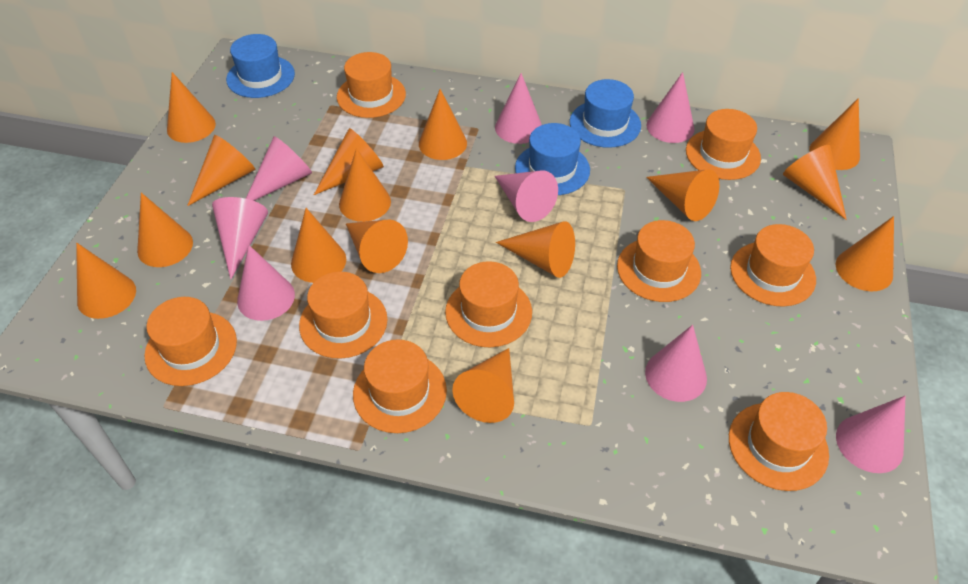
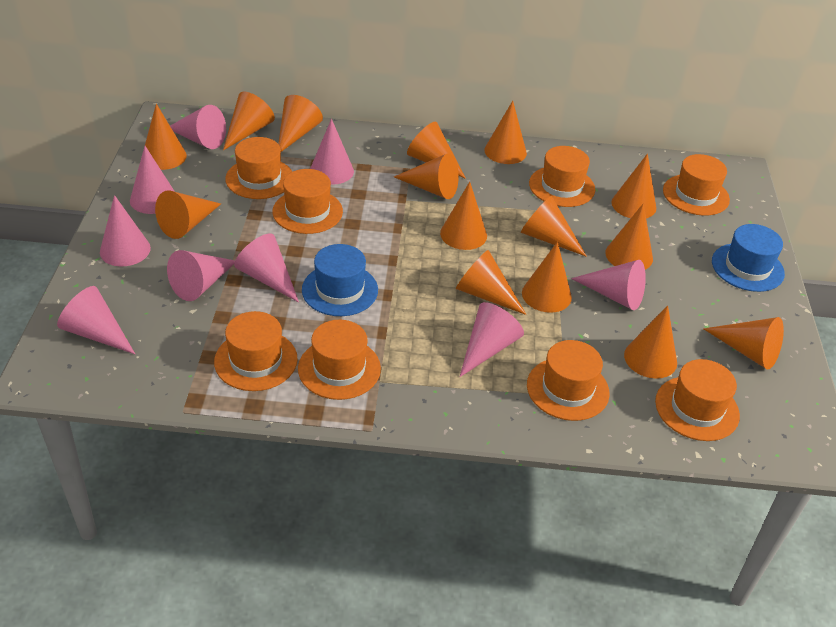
blue hat: [226,34,295,98] [515,123,590,195] [570,79,641,148] = 3 -> [302,244,378,316] [712,224,785,292] = 2
orange hat: [144,297,237,386] [299,272,387,359] [337,52,406,118] [353,339,447,433] [445,261,532,347] [617,220,701,302] [686,109,761,180] [729,392,829,491] [730,224,816,307] = 9 -> [214,311,298,391] [225,137,292,199] [272,169,343,234] [298,320,381,400] [527,340,610,421] [529,146,595,207] [655,359,740,441] [663,154,730,216] = 8
pink cone: [212,197,268,280] [237,245,295,321] [246,136,312,201] [495,73,542,144] [495,171,558,222] [645,325,707,402] [646,72,694,143] [836,396,905,473] = 8 -> [57,286,135,354] [100,195,151,266] [130,146,175,214] [167,250,235,301] [170,105,226,149] [234,233,299,302] [310,119,354,185] [460,302,524,377] [571,260,646,310] = 9

